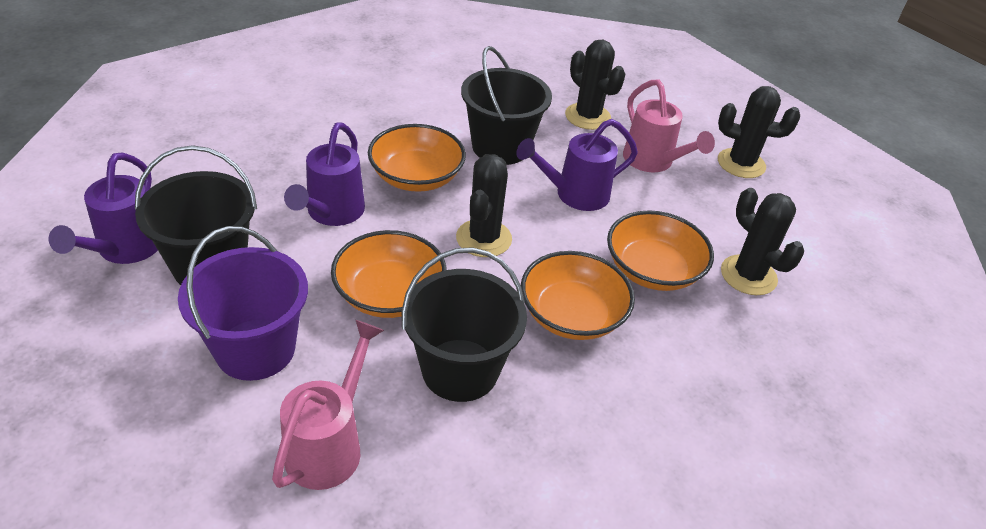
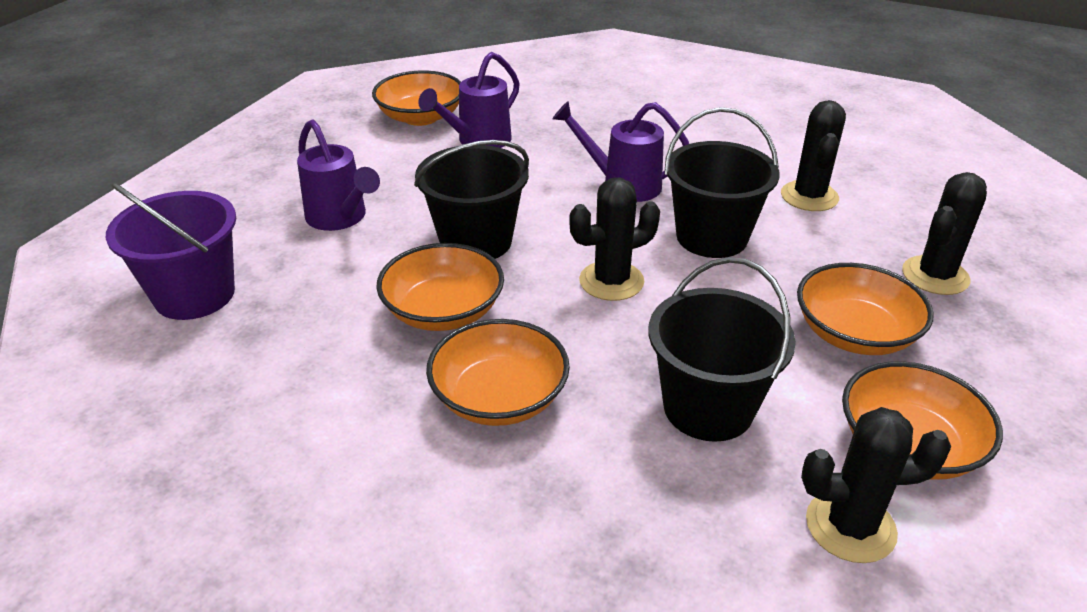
orange bowl: [331,230,447,318] [368,124,466,192] [521,251,635,340] [607,211,714,291] = 4 -> [372,71,461,126] [376,243,504,331] [426,319,570,426] [797,263,934,355] [842,361,1003,480] = 5
pink watering can: [272,320,384,490] [623,79,715,172] = 2 -> none = 0

